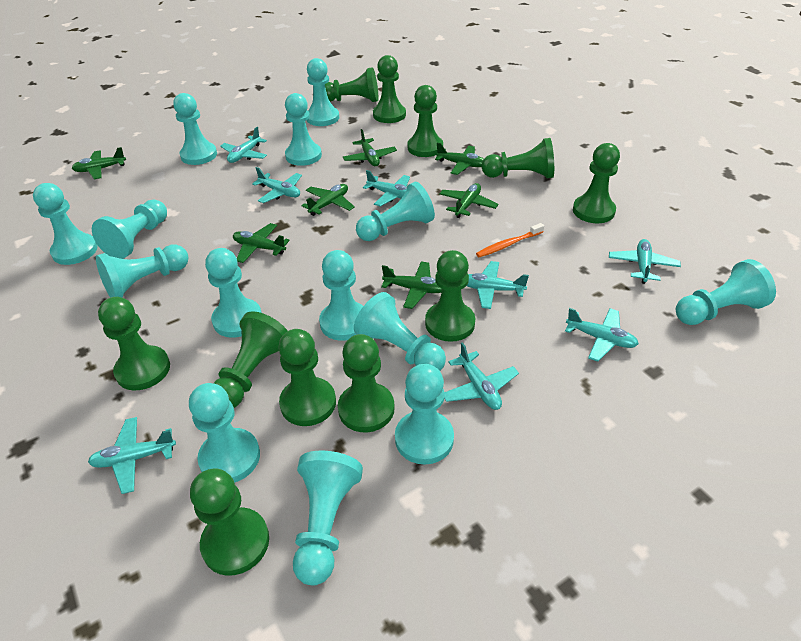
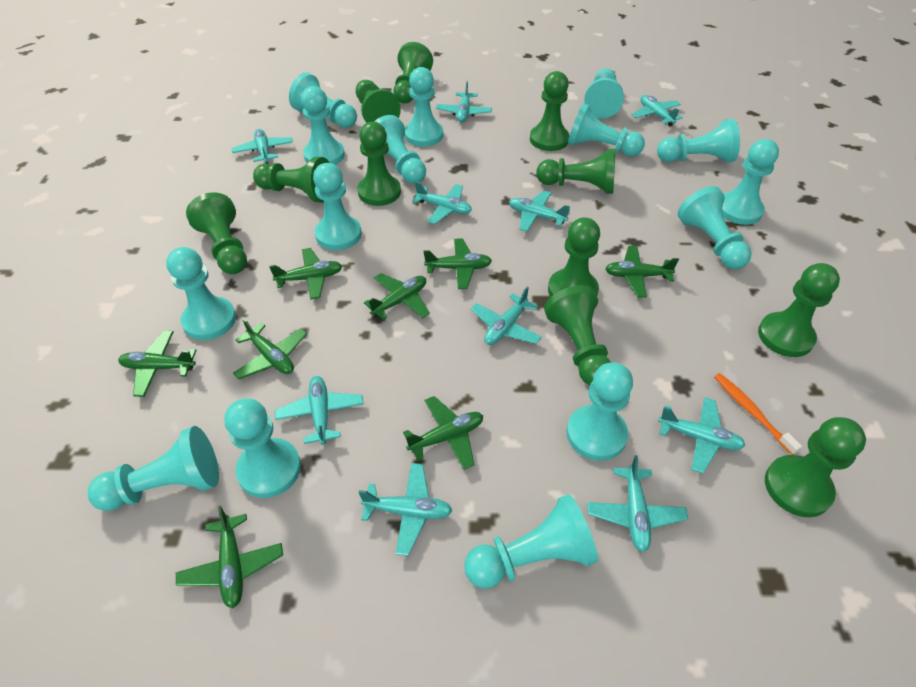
green plane: [72,147,126,179] [233,223,290,263] [301,184,355,216] [343,129,397,166] [381,261,442,309] [435,143,484,175] [439,183,498,218] = 7 -> [118,331,197,397] [176,506,283,608] [233,318,307,379] [269,248,342,300] [364,273,430,320] [403,396,483,470] [424,238,492,289] [605,246,679,298] = 8
turquoise pawn: [33,183,98,265] [92,199,167,259] [96,244,189,298] [173,93,217,165] [189,383,260,483] [205,248,262,338] [285,93,322,166] [293,451,363,585] [307,58,339,126] [319,250,363,341] [354,292,446,371] [356,182,435,241] [395,364,454,465] [676,259,776,325] = 14 -> [88,426,219,511] [166,247,236,340] [225,398,301,498] [289,72,357,128] [301,86,345,165] [313,163,362,250] [374,115,426,184] [405,67,443,147] [464,494,598,589] [566,362,633,461] [568,103,645,157] [584,68,624,118] [657,119,740,162] [678,186,752,269] [722,139,779,225] = 15
turquoise plane: [88,417,176,494] [220,127,267,163] [252,167,302,203] [363,170,410,206] [444,342,519,410] [467,261,529,309] [565,308,639,362] [609,239,681,284] = 8 -> [231,129,293,164] [275,376,364,445] [358,463,453,556] [412,181,472,224] [436,81,492,122] [471,286,542,345] [509,191,570,232] [587,455,688,552] [632,95,683,127] [658,397,745,473] = 10

